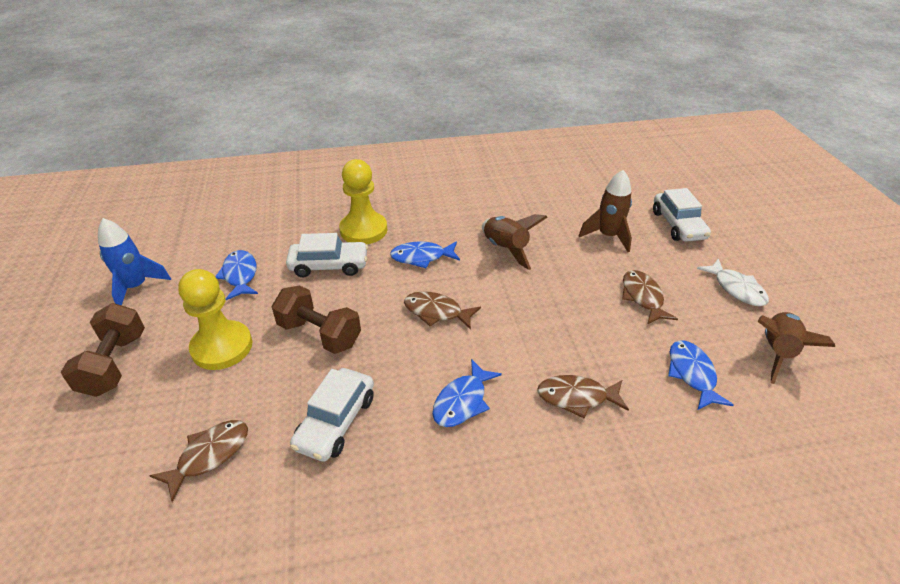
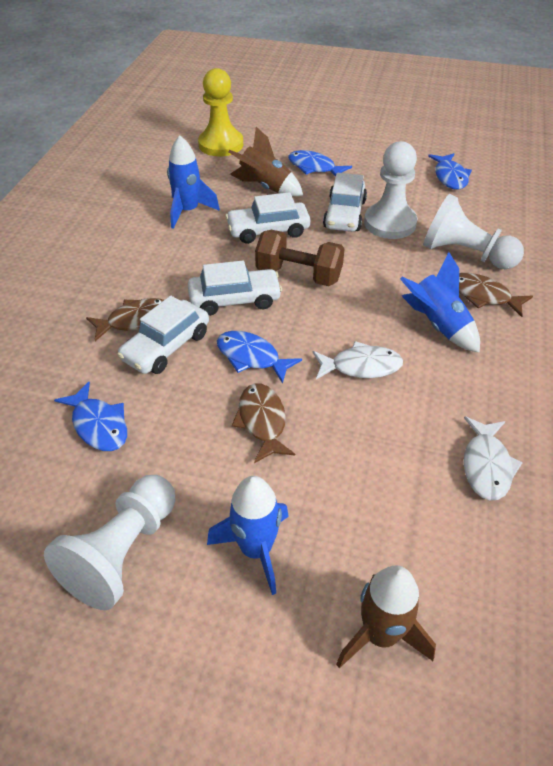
blue rocket: [98,218,171,305] = 1 -> [167,135,220,229] [207,476,289,595] [400,252,480,353] = 3
brown dumbbell: [61,303,145,397] [271,285,361,354] = 2 -> [255,230,344,286] = 1
brown fish: [149,420,248,502] [404,291,481,330] [537,375,629,419] [622,270,678,325] = 4 -> [86,298,164,341] [232,383,295,463] [459,273,533,317] = 3
brown rocket: [482,214,547,270] [579,170,632,252] [758,312,835,384] = 3 -> [228,127,303,197] [336,565,436,668] = 2
white car: [286,233,368,278] [290,368,374,462] [653,188,711,242] = 3 -> [117,296,209,374] [188,261,282,316] [225,192,311,244] [323,173,367,232] = 4
white fish: [697,258,769,306] = 1 -> [313,341,403,380] [464,416,523,501] = 2
white pawn: none = 0 -> [44,475,175,610] [364,141,417,239] [423,194,524,269] = 3
yellow pawn: [178,269,252,370] [339,159,387,244] = 2 -> [198,68,243,157] = 1

